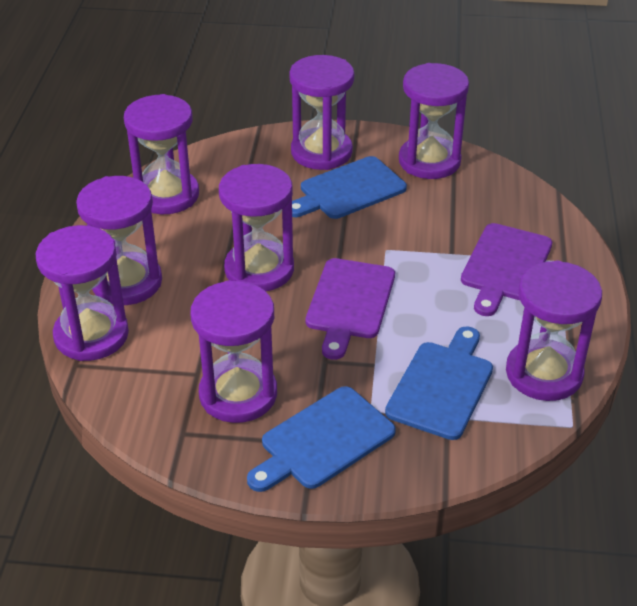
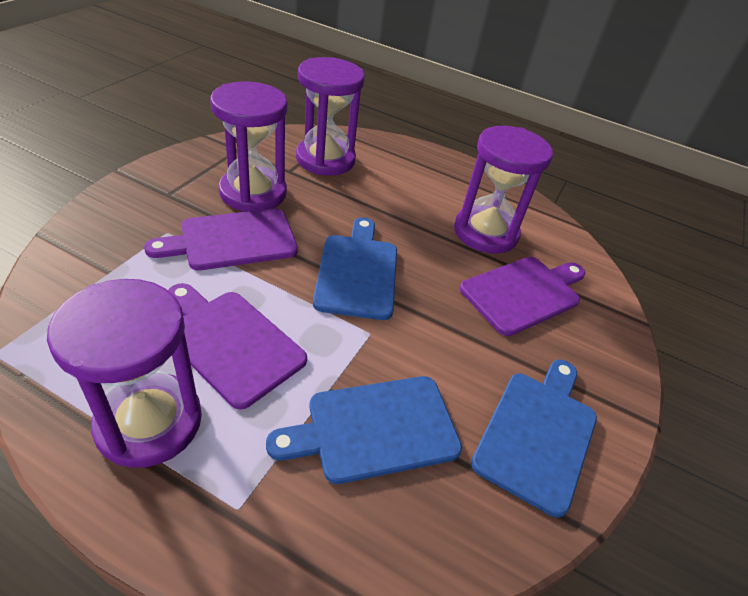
purple cutting board: [306,258,395,360] [461,223,552,316] = 2 -> [144,208,298,270] [168,283,307,409] [460,257,585,336] = 3
purple hourglass: [36,225,129,361] [76,176,162,305] [124,94,199,214] [190,280,277,423] [219,164,294,291] [289,55,354,170] [399,63,469,179] [506,260,602,401] = 8 -> [47,279,202,468] [210,82,287,212] [296,57,365,175] [454,126,553,254] = 4

